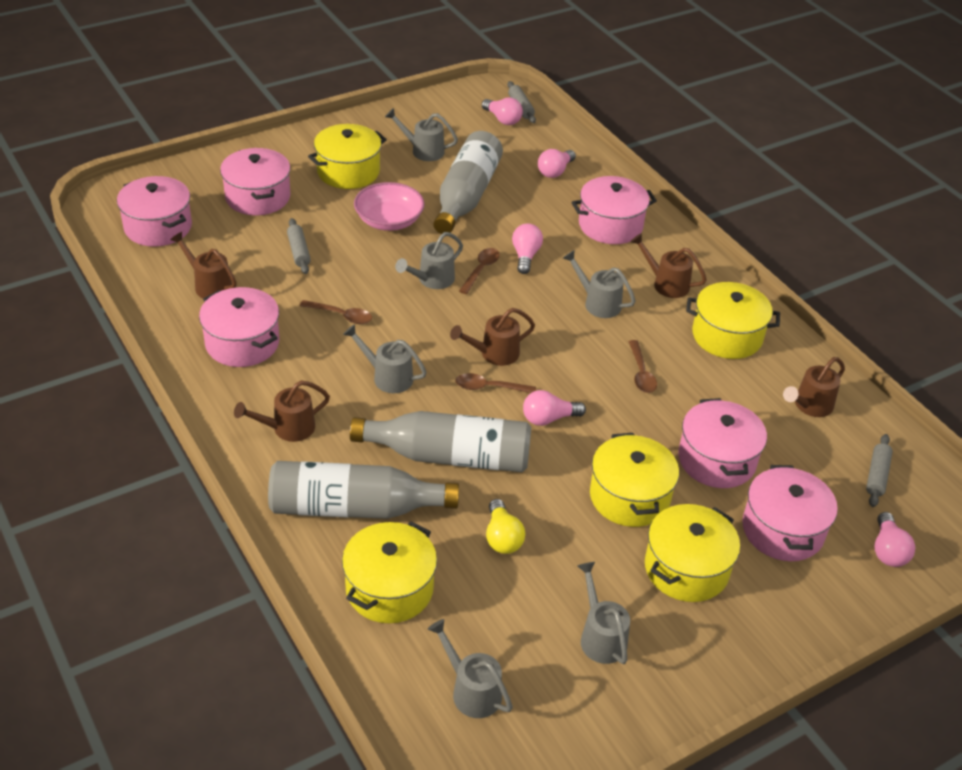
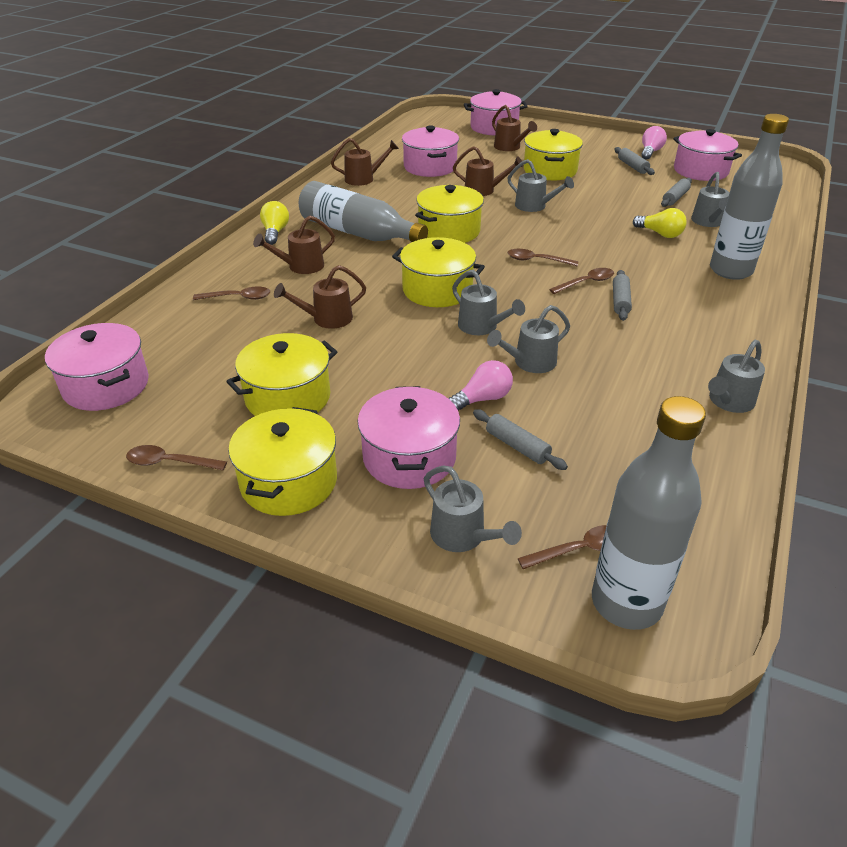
brown spoon: [300,300,372,324] [455,373,536,393] [459,248,500,294] [629,340,657,393] = 4 -> [126,445,227,471] [193,286,270,300] [507,249,579,266] [518,525,607,569] [549,268,614,294] = 5
grey rolling pin: [287,218,311,274] [507,81,536,123] [866,434,893,507] = 3 -> [473,409,568,470] [613,270,632,321] [614,147,655,175] [661,178,692,207] = 4
pink bowl: [354,182,425,231] = 1 -> none = 0
pink light bulb: [482,97,523,125] [512,223,543,274] [523,390,586,426] [538,149,576,178] [874,512,915,567] = 5 -> [448,360,513,411] [641,126,667,160] = 2
pink pot: [117,176,192,247] [199,287,279,367] [220,148,291,215] [572,176,657,244] [678,398,767,488] [742,465,838,561] = 6 -> [45,323,149,411] [358,386,460,489] [402,125,459,177] [464,89,528,135] [673,129,742,181] = 5
yellow light bulb: [486,499,525,554] = 1 -> [260,201,289,245] [633,208,687,238] = 2

